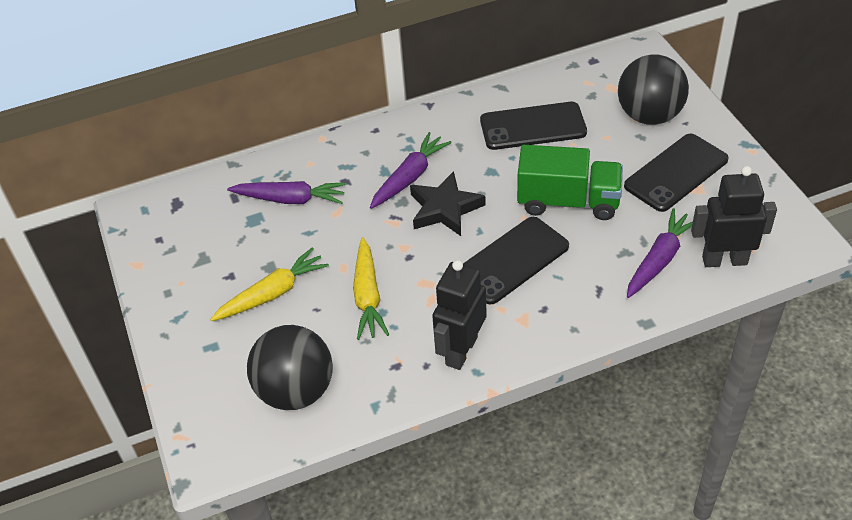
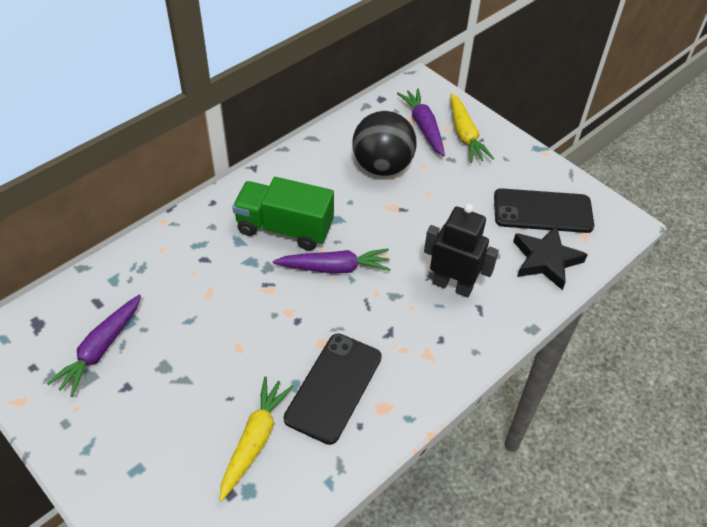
black ball: [247,325,333,410] [618,55,689,125] = 2 -> [352,111,417,176] = 1
black phone: [463,217,569,305] [480,102,587,150] [624,134,728,212] = 3 -> [284,333,382,445] [494,188,594,233] = 2
black robot: [432,260,487,370] [691,166,777,267] = 2 -> [424,204,499,298] = 1

